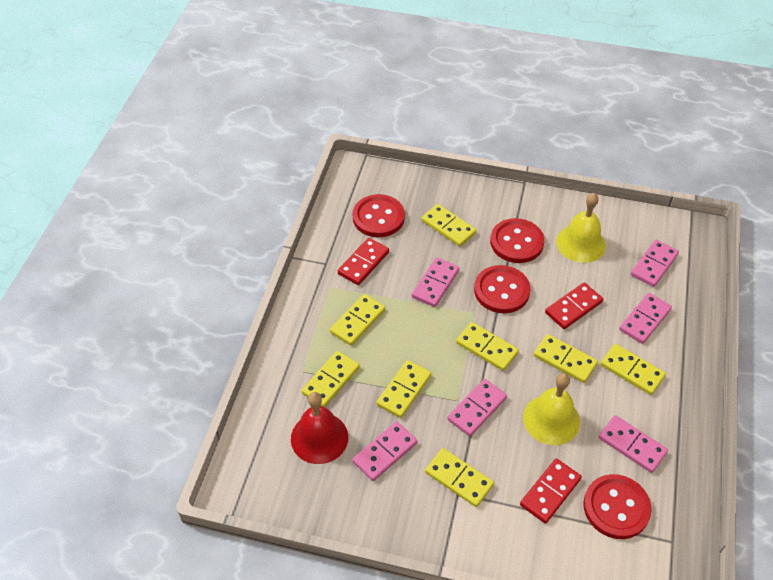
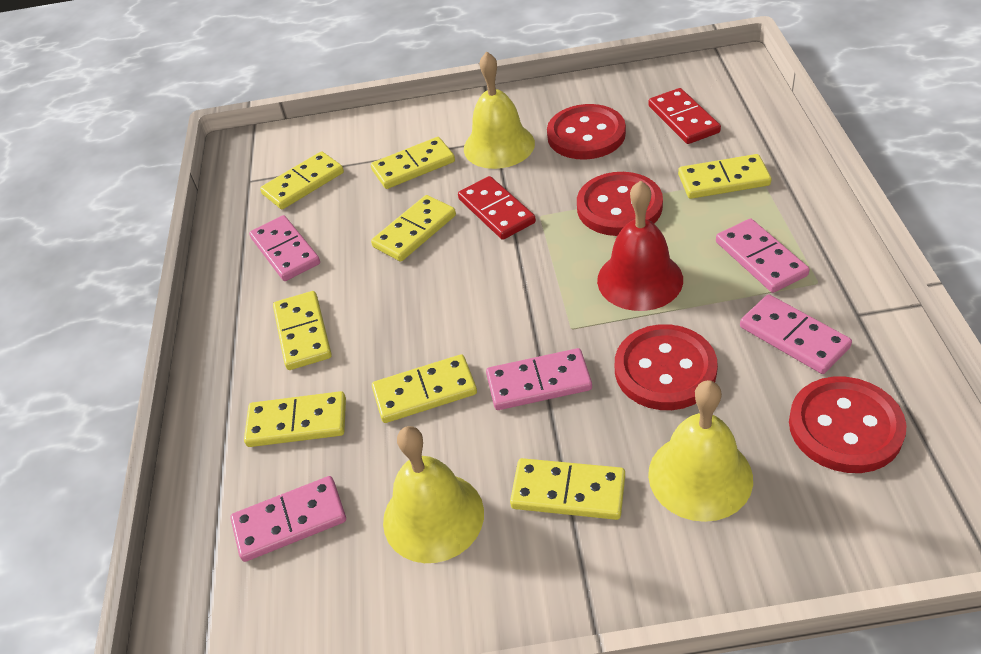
pink domino: [352,422,417,481] [412,257,459,307] [447,379,507,436] [599,415,668,473] [619,293,672,344] [631,240,679,287] = 6 -> [230,476,346,562] [249,215,320,281] [486,348,592,410] [716,219,809,293] [740,294,852,374] = 5
red domino: [338,238,389,285] [520,459,582,524] [545,283,603,329] = 3 -> [458,176,536,240] [649,88,721,144] = 2
yellow bell: [523,373,580,445] [556,193,606,263] = 2 -> [383,426,484,563] [464,52,535,169] [648,380,753,522] = 3

